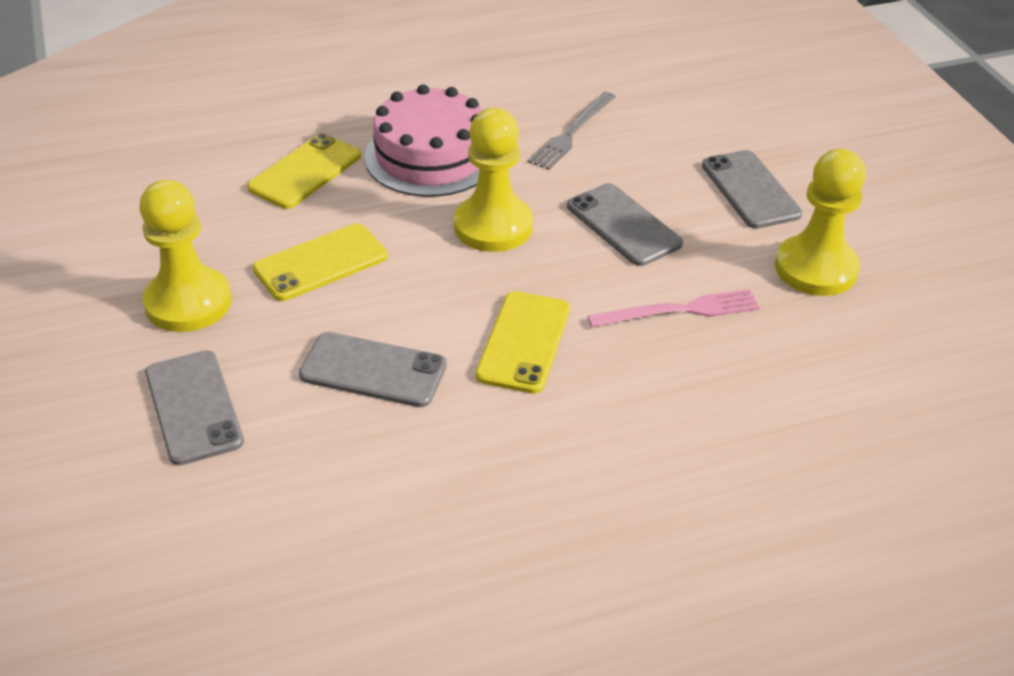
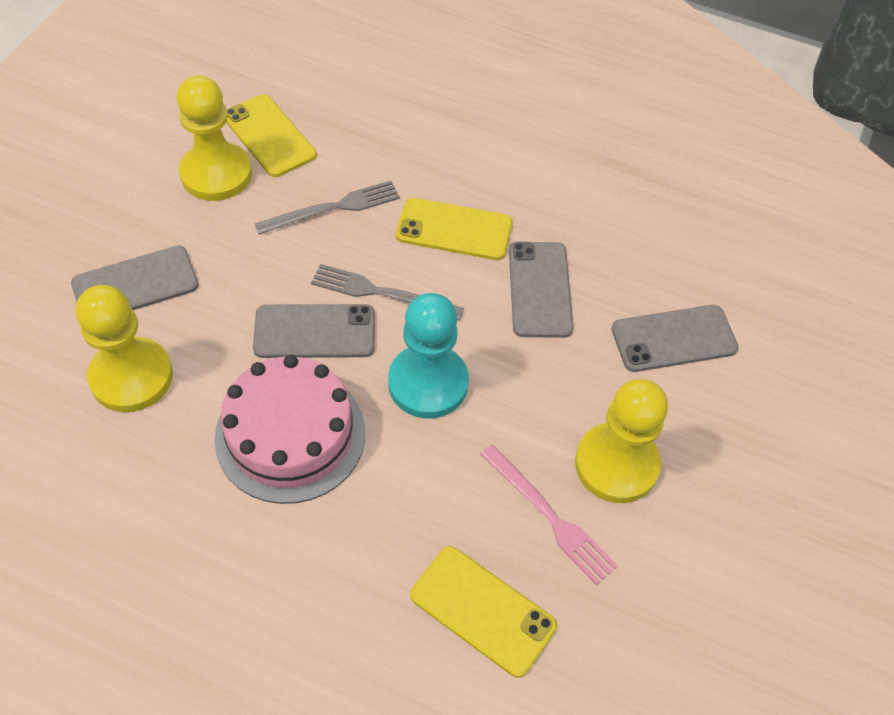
grey fork: [528,92,616,170] = 1 -> [255,181,400,234] [311,264,464,321] = 2
turquoise pawn: none = 0 -> [388,293,469,419] = 1

